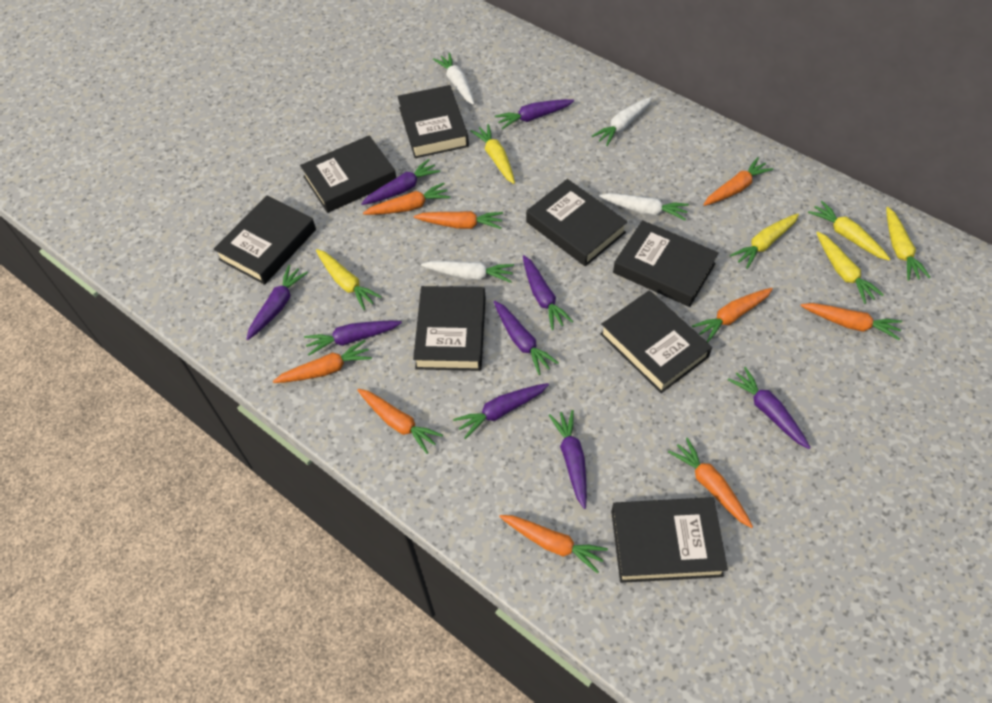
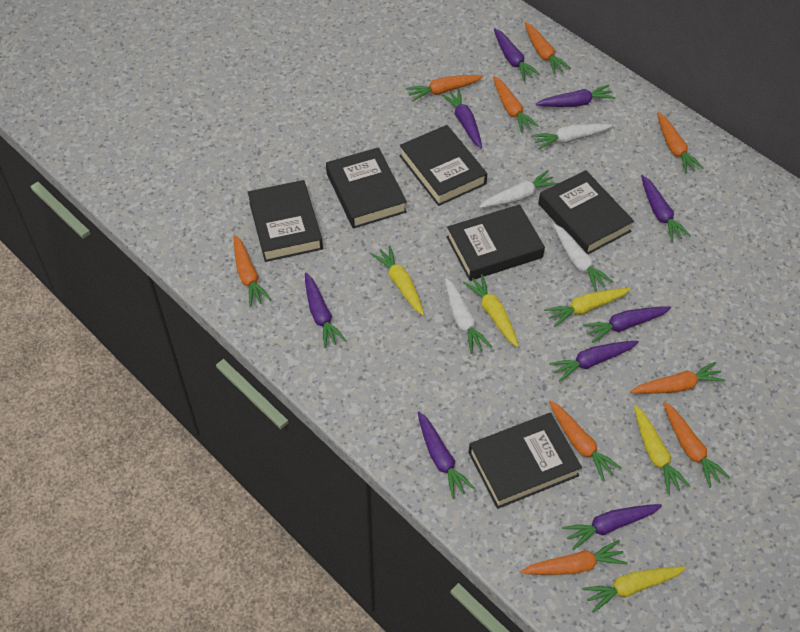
black book: [214,196,316,285] [300,135,396,213] [397,85,469,158] [413,286,486,371] [526,179,628,266] [600,290,712,393] [611,497,728,583] [613,220,719,307] = 8 -> [248,180,323,262] [326,147,407,229] [399,125,487,206] [447,204,545,281] [468,413,582,509] [538,170,634,254] = 6
yellow carrot: [316,249,382,310] [470,124,515,184] [730,214,799,269] [808,201,890,260] [816,231,884,304] [886,207,931,281] = 6 -> [371,246,425,316] [463,274,519,347] [544,288,631,327] [582,566,686,613] [634,405,690,494] = 5

